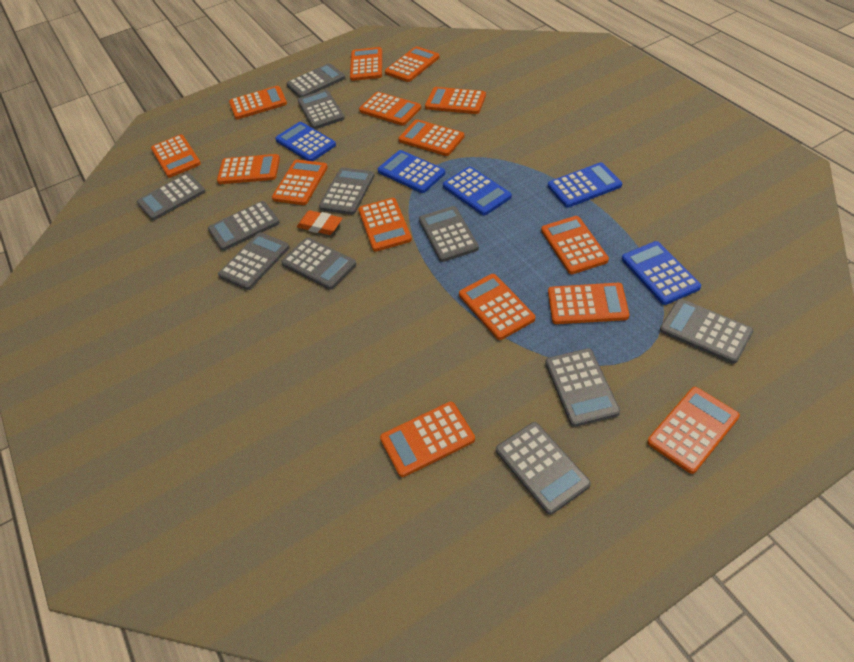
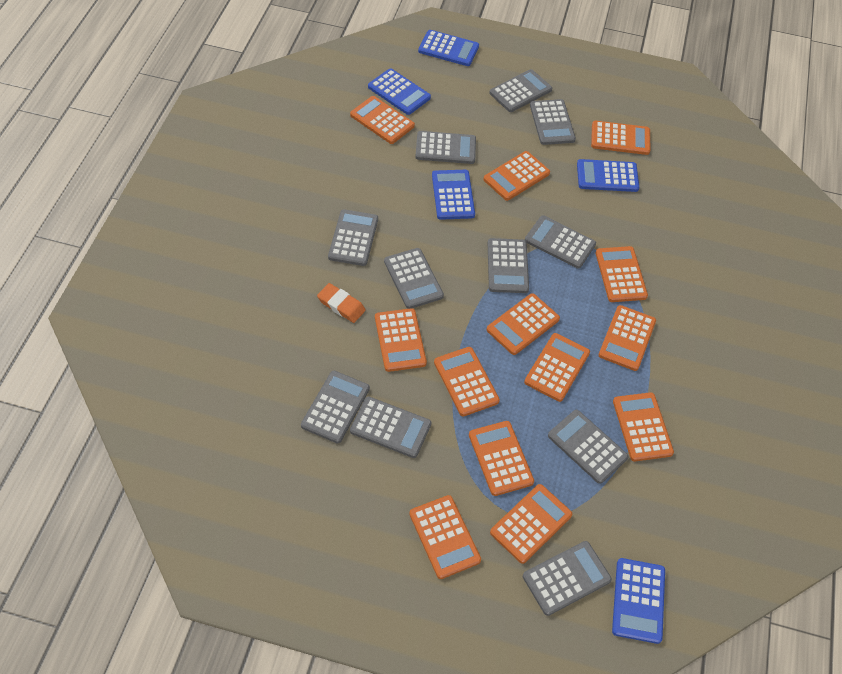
orange calculator: [151,134,201,178] [217,154,280,184] [229,86,287,119] [272,160,328,205] [350,47,382,81] [358,198,412,252] [359,92,421,126] [380,402,475,477] [385,46,440,82] [399,119,465,156] [425,87,486,114] [459,274,535,340] [541,216,609,274] [548,283,629,324] [647,387,740,474] = 15 -> [350,96,415,144] [375,308,427,372] [409,495,481,579] [434,347,500,416] [469,421,534,496] [483,151,550,201] [486,293,560,355] [490,484,572,564] [524,333,590,402] [591,121,650,155] [595,246,648,302] [599,305,656,371] [613,392,674,461] = 13

